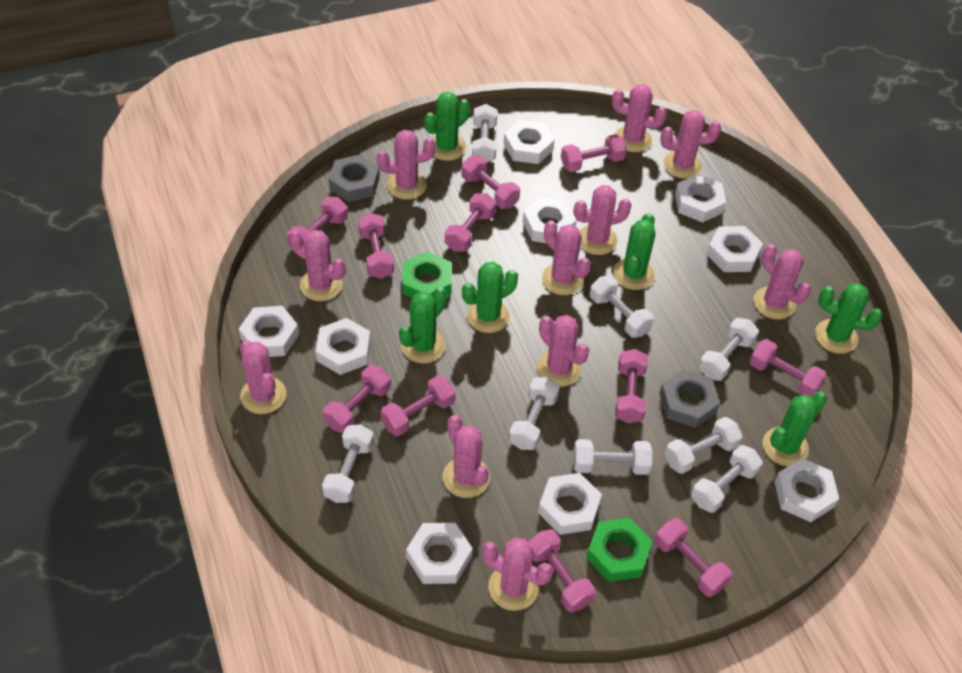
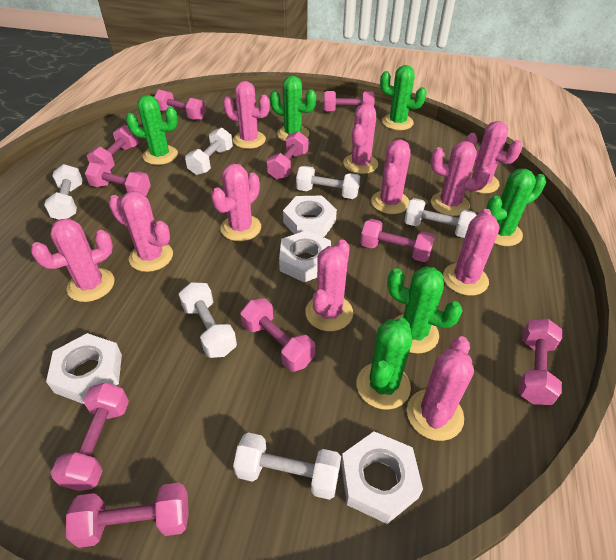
green nut: [403,252,452,298] [586,518,652,582] = 2 -> none = 0
grey nut: [329,155,380,202] [659,369,720,428] = 2 -> none = 0
pink dumbbell: [287,197,348,246] [323,365,391,433] [358,213,394,279] [381,375,455,436] [445,193,496,252] [461,156,520,209] [528,529,596,613] [561,134,627,172] [615,349,648,423] [655,518,732,597] [750,339,827,397] = 11 -> [51,382,129,491] [66,483,189,548] [85,162,151,196] [87,125,139,169] [154,90,206,120] [240,298,315,372] [267,131,308,180] [324,91,375,112] [360,219,435,262] [518,318,562,405] = 10
white dumbbell: [322,425,374,503] [472,104,497,163] [509,377,560,450] [573,439,652,475] [590,276,654,338] [665,417,743,474] [691,445,763,513] [699,318,759,381] = 8 -> [44,164,83,220] [179,282,237,358] [185,127,233,175] [233,433,341,500] [296,166,360,199] [404,198,477,238] = 6
white nut: [239,306,299,357] [316,318,371,375] [406,523,473,584] [504,120,555,164] [523,197,577,243] [538,473,602,535] [675,174,726,223] [707,226,763,272] [774,458,839,522] = 9 -> [46,333,122,404] [279,230,331,282] [283,196,337,237] [341,431,423,524] = 4

